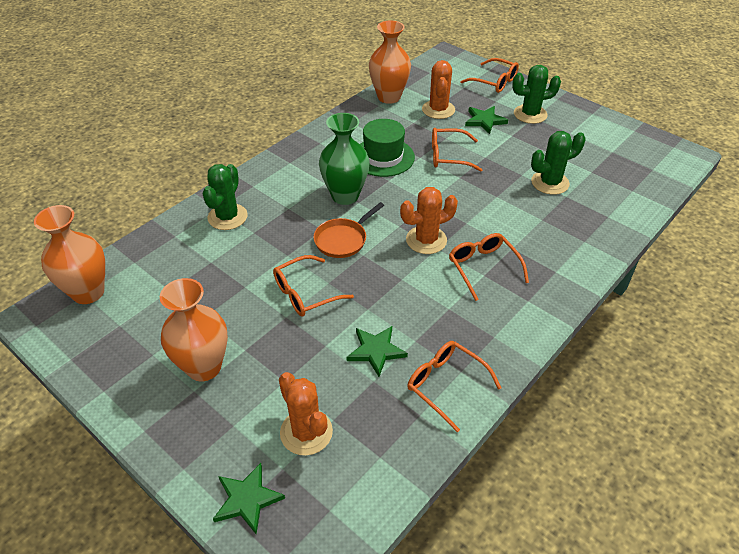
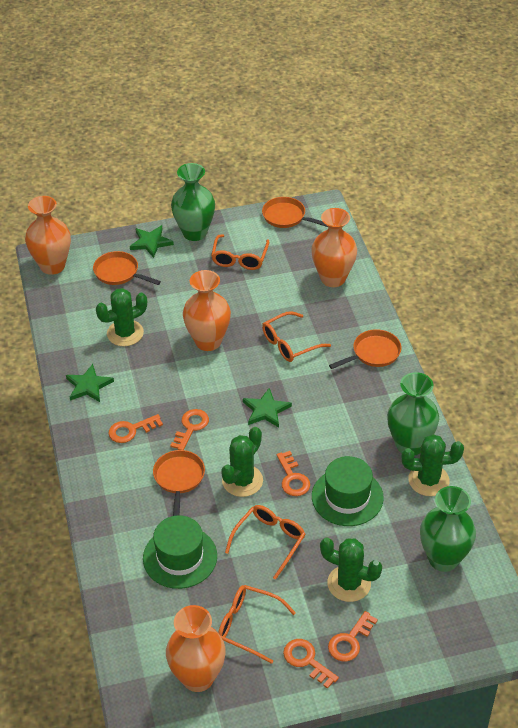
green cactus: [203,164,248,230] [512,65,561,124] [531,131,585,195] = 3 -> [96,288,147,346] [221,427,263,497] [320,538,382,602] [402,434,464,496] = 4
green hat: [360,119,415,177] = 1 -> [143,515,217,589] [312,456,384,526] = 2
green vase: [319,113,370,205] = 1 -> [171,163,215,241] [387,372,439,456] [420,486,476,572] = 3
orange cactus: [279,372,333,456] [400,187,458,254] [422,60,455,119] = 3 -> none = 0
orange glasses: [273,255,354,316] [407,341,502,432] [432,128,482,172] [449,233,529,301] [460,58,519,93] = 5 -> [211,234,270,270] [218,585,296,664] [225,505,306,580] [262,311,331,362] = 4
orange key: none = 0 -> [108,414,163,443] [170,409,209,450] [277,451,310,496] [283,639,339,689] [328,611,378,662] = 5
orange pan: [314,202,384,258] = 1 -> [93,251,161,285] [153,450,205,516] [262,197,328,228] [329,329,401,369] = 4
orange vase: [34,205,105,304] [160,278,228,381] [369,21,411,104] = 3 -> [25,196,71,275] [166,605,225,692] [183,270,231,351] [311,208,357,287] = 4

